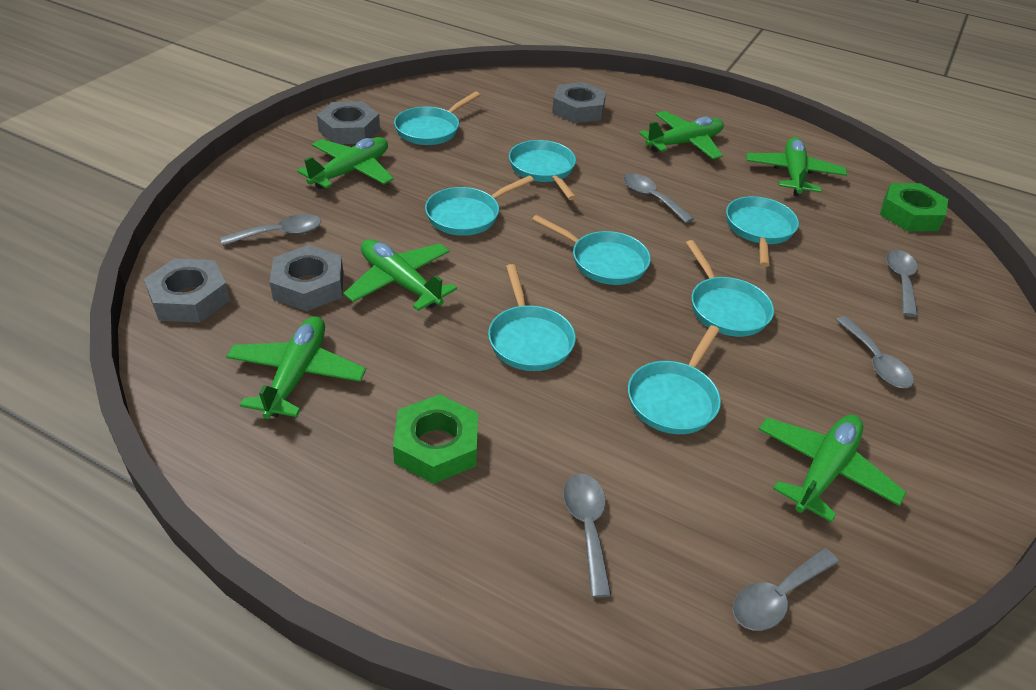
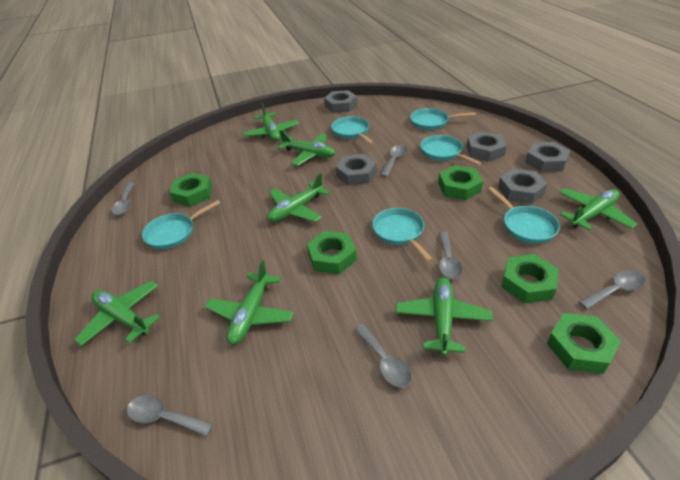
green nut: [393,394,478,484] [880,183,948,231] = 2 -> [170,173,212,207] [307,231,357,274] [438,165,483,200] [501,254,559,304] [547,313,621,374] = 5
green plane: [226,316,366,419] [297,137,394,189] [343,239,457,311] [639,111,724,159] [746,137,847,196] [759,415,907,523] = 6 -> [75,281,160,346] [205,260,294,344] [243,103,299,141] [267,173,330,222] [277,130,335,166] [395,277,493,356] [559,188,637,230] = 7
grey nut: [144,258,230,323] [270,245,343,312] [317,101,380,144] [552,82,606,123] = 4 -> [324,90,357,113] [335,154,377,185] [466,131,507,162] [498,168,548,204] [525,142,570,172] = 5
turquoise pan: [394,92,480,145] [425,176,534,236] [488,264,576,371] [509,140,576,200] [532,215,651,285] [628,325,721,434] [686,240,774,337] [726,196,799,267] = 8 -> [142,200,220,249] [331,116,374,145] [372,208,433,262] [410,108,476,130] [420,135,482,166] [488,187,560,244] = 6

